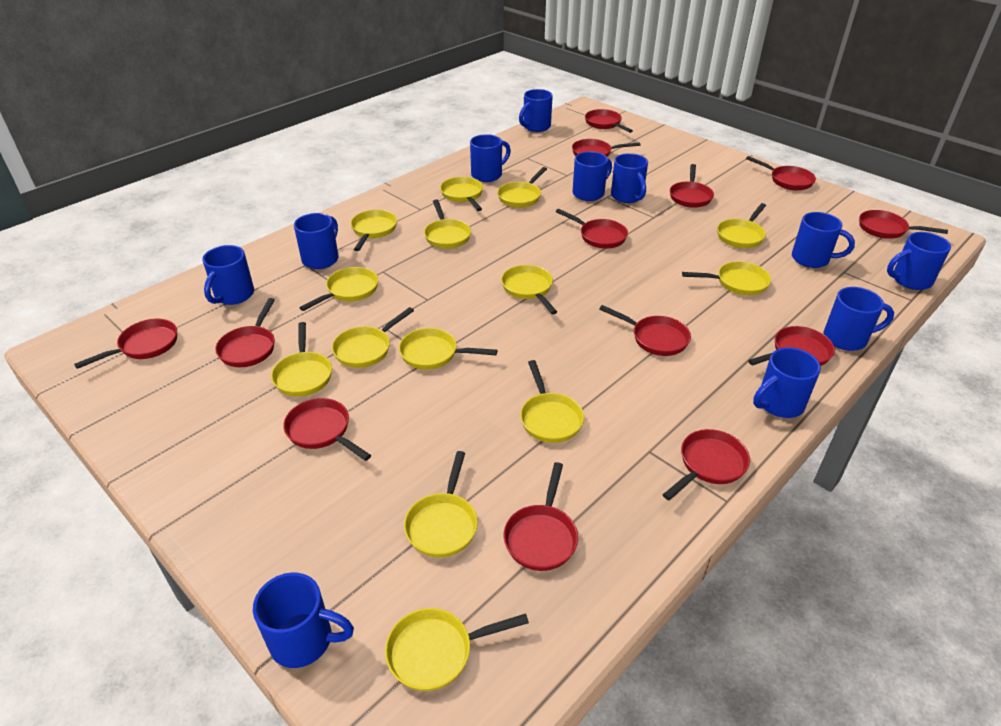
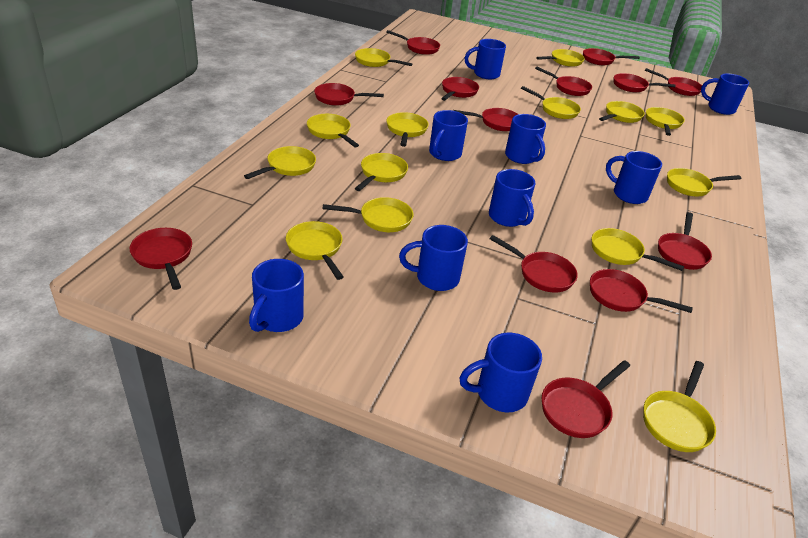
blue mug: [202,245,254,305] [253,572,354,668] [294,213,338,269] [470,134,511,182] [519,89,553,132] [573,151,612,201] [611,153,648,203] [753,347,821,418] [792,212,855,268] [824,287,894,351] [887,232,951,290] = 11 -> [249,259,304,332] [399,225,468,291] [429,110,468,161] [459,333,542,412] [464,39,506,79] [489,169,535,227] [505,114,546,164] [606,151,662,204] [701,73,749,115] = 9

